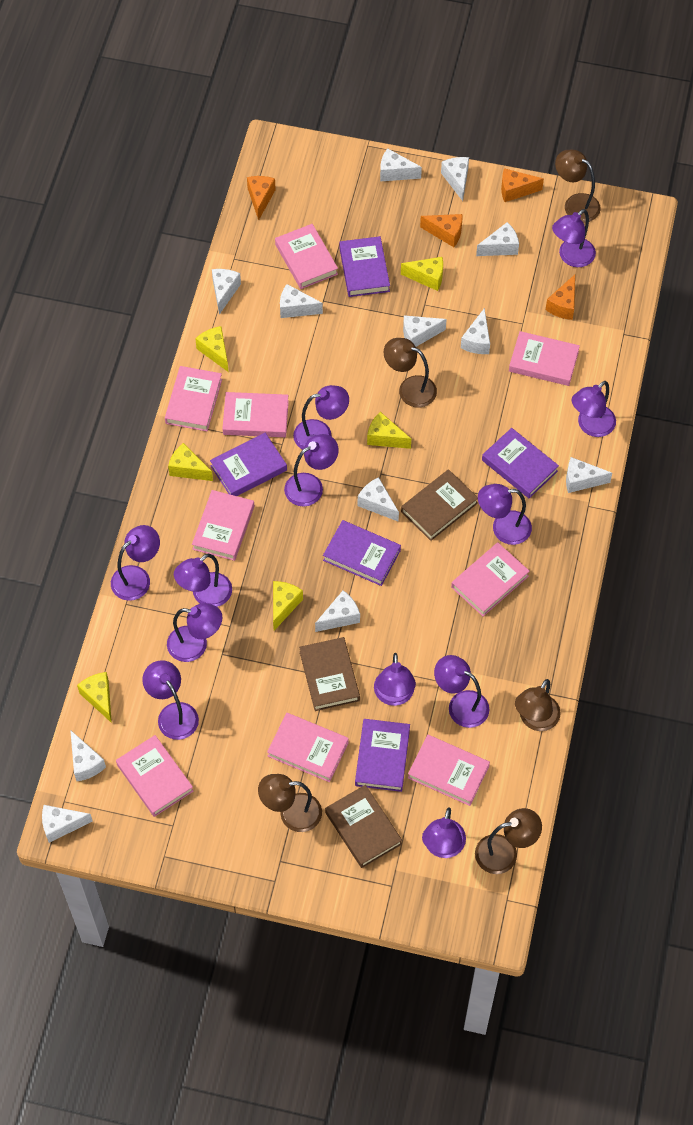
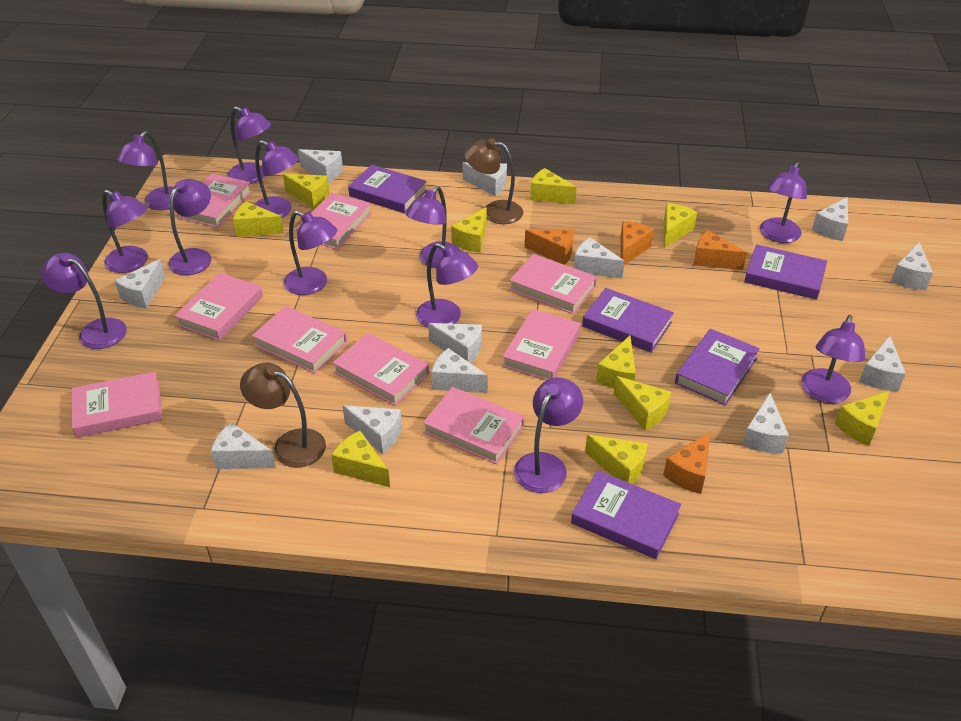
brown book: [299,637,360,711] [325,785,402,868] [401,469,478,541] = 3 -> none = 0
brown lamp: [258,774,322,832] [383,338,437,408] [475,808,542,874] [515,679,561,731] [555,150,601,222] = 5 -> [240,363,326,468] [464,138,523,224] = 2
yellow cheese: [77,672,112,723] [168,443,213,481] [195,326,228,372] [273,581,303,631] [367,412,411,449] [401,257,443,291] = 6 -> [233,201,284,237] [283,174,330,209] [331,431,390,487] [451,207,487,253] [530,168,577,204] [585,435,648,484] [596,336,636,388] [614,376,671,431] [664,203,697,248] [835,391,890,446] = 10

